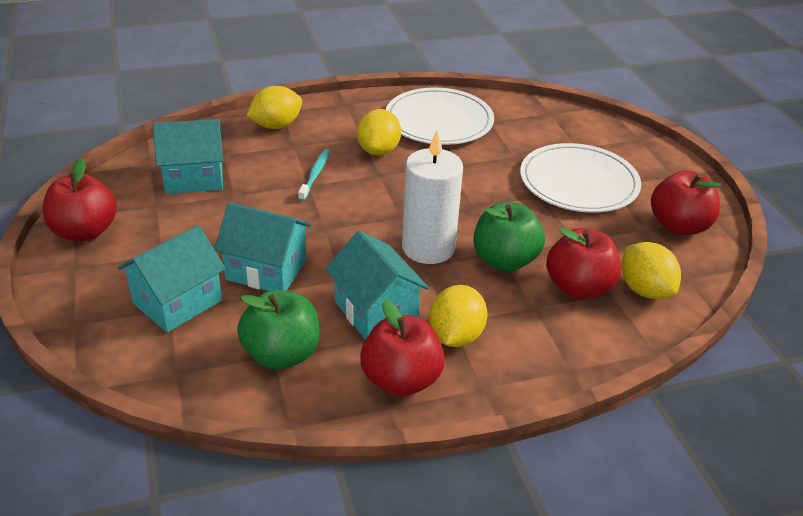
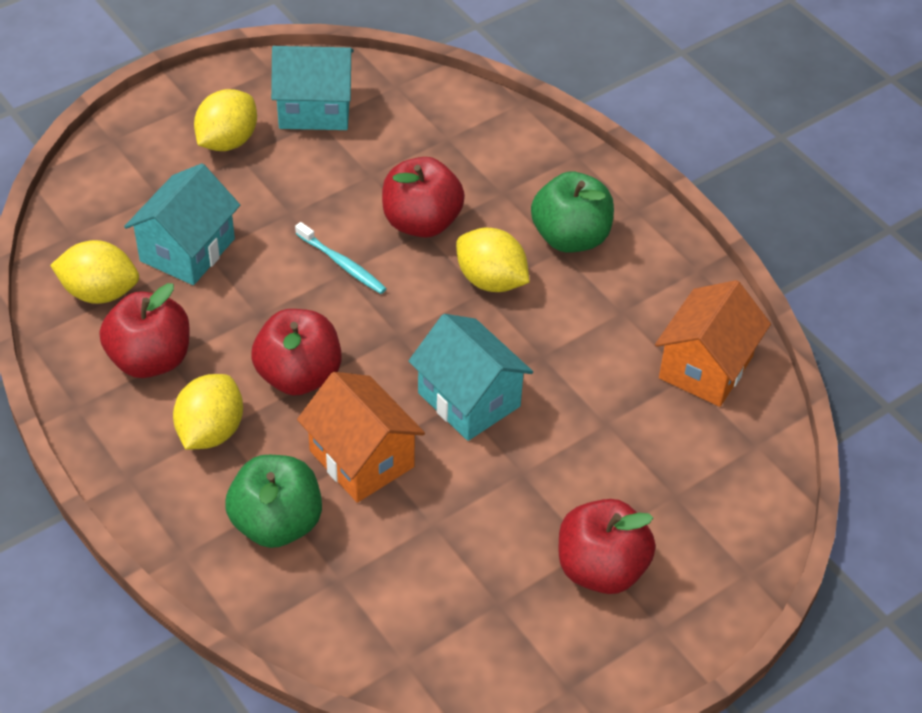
orange house: none = 0 -> [297,372,425,503] [655,280,771,407] = 2
turquoise house: [118,225,226,333] [153,119,223,194] [214,202,311,291] [326,231,429,340] = 4 -> [124,163,240,285] [271,46,354,130] [408,314,533,441] = 3
white candle: [402,130,463,264] = 1 -> none = 0
white plate: [386,88,494,145] [520,143,641,213] = 2 -> none = 0

